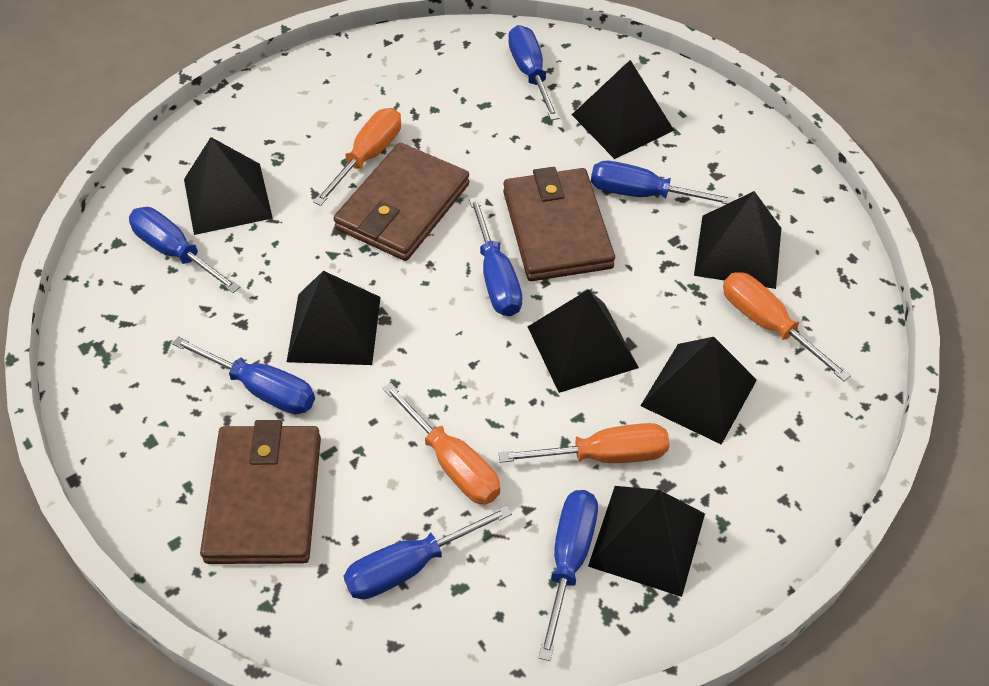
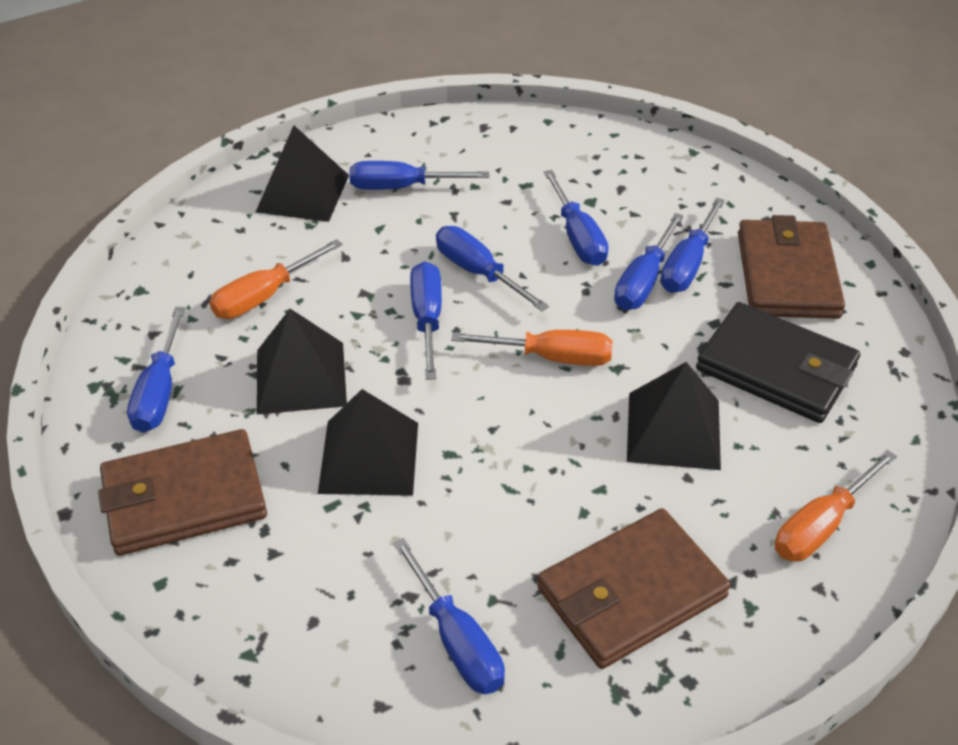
black pyramid: [184,137,273,235] [287,271,381,365] [528,289,639,393] [572,60,674,159] [588,486,705,597] [641,337,757,445] [694,191,781,289] = 7 -> [255,125,349,222] [257,309,347,414] [318,389,418,496] [627,362,721,470] = 4
black wallet: none = 0 -> [696,302,860,423] = 1
blue screwdriver: [129,207,240,293] [172,336,315,414] [343,505,512,600] [469,197,522,316] [508,25,559,120] [539,490,598,661] [591,161,736,204] = 7 -> [127,307,185,433] [349,161,489,190] [393,538,505,694] [410,261,442,380] [436,226,549,311] [544,170,608,266] [614,213,684,310] [660,198,725,293] = 8
orange screwdriver: [313,108,401,206] [382,382,500,505] [499,423,670,463] [723,272,851,381] = 4 -> [210,239,343,319] [451,330,613,366] [775,450,897,561] = 3

